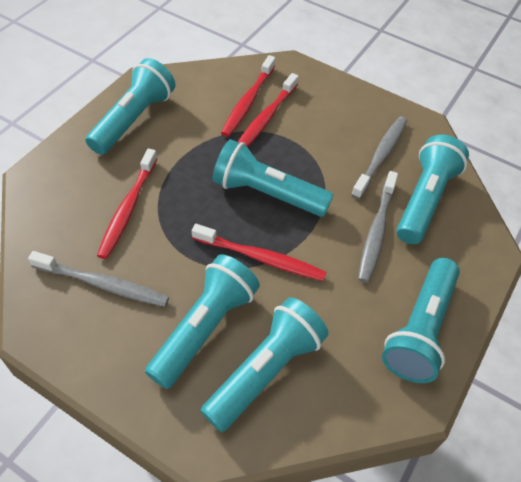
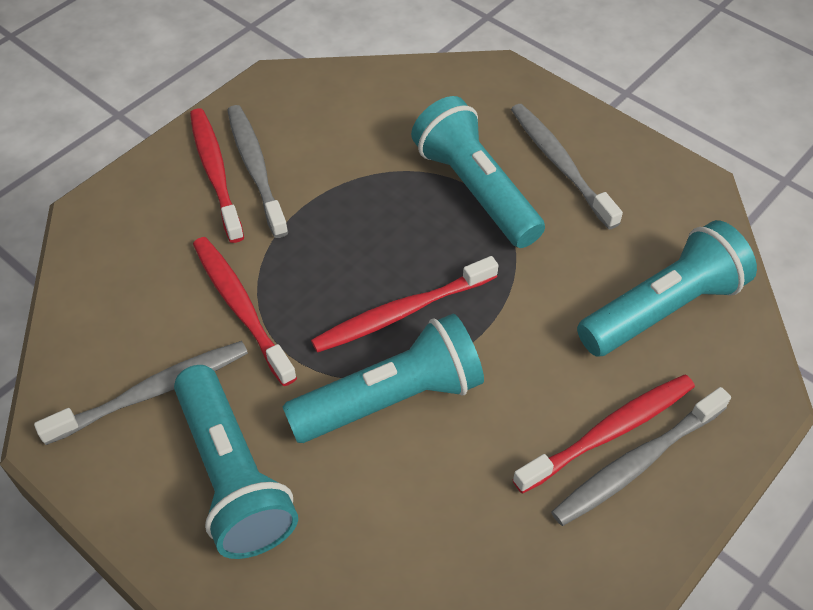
grey toothbrush: [28,251,169,307] [351,116,407,199] [358,171,398,283] = 3 -> [34,341,248,445] [227,105,288,238] [511,104,623,229] [551,387,731,526] = 4
turquoise flashlight: [86,58,175,155] [145,255,260,389] [201,297,329,432] [212,139,333,217] [382,258,460,383] [396,135,469,244] = 6 -> [174,365,298,559] [282,313,484,443] [411,96,545,248] [577,220,757,357] = 4

